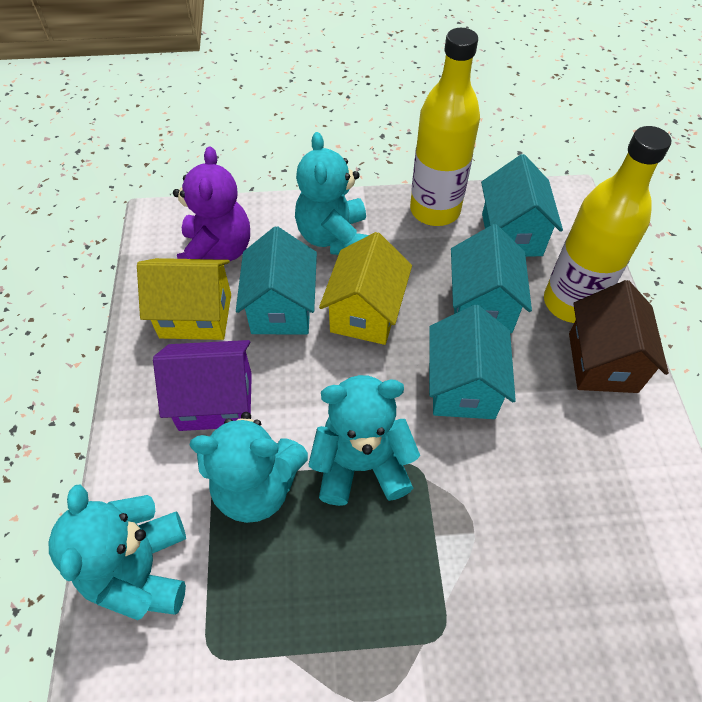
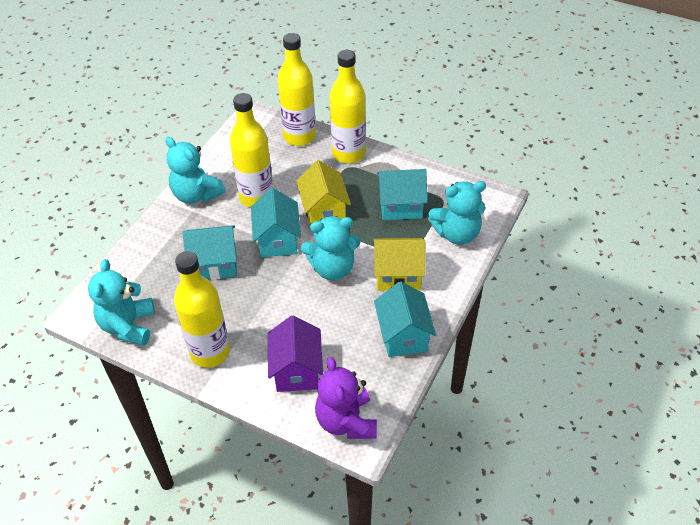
brown house: [569,280,669,393] = 1 -> none = 0
yellow bottle: [410,28,480,226] [544,126,671,323] = 2 -> [174,251,230,368] [230,93,273,208] [277,33,316,146] [330,50,366,163] = 4

